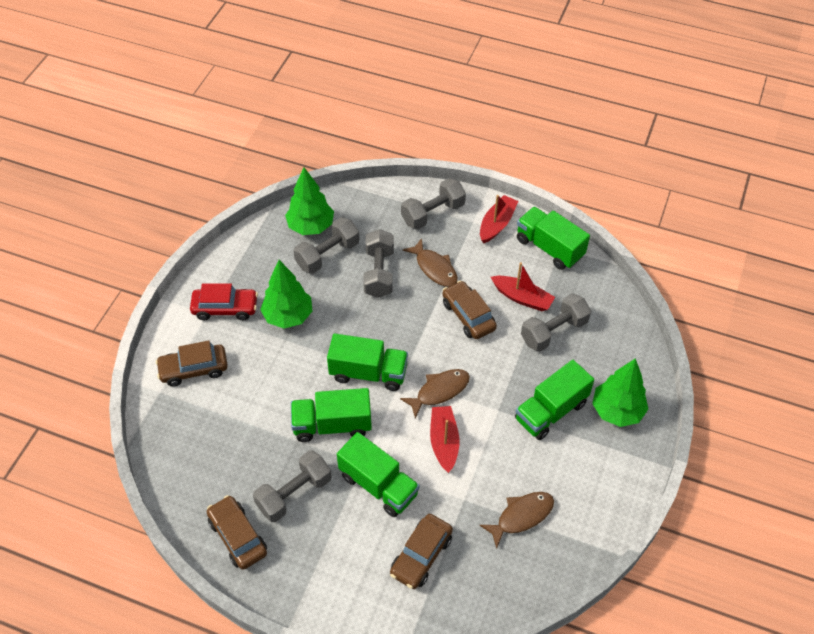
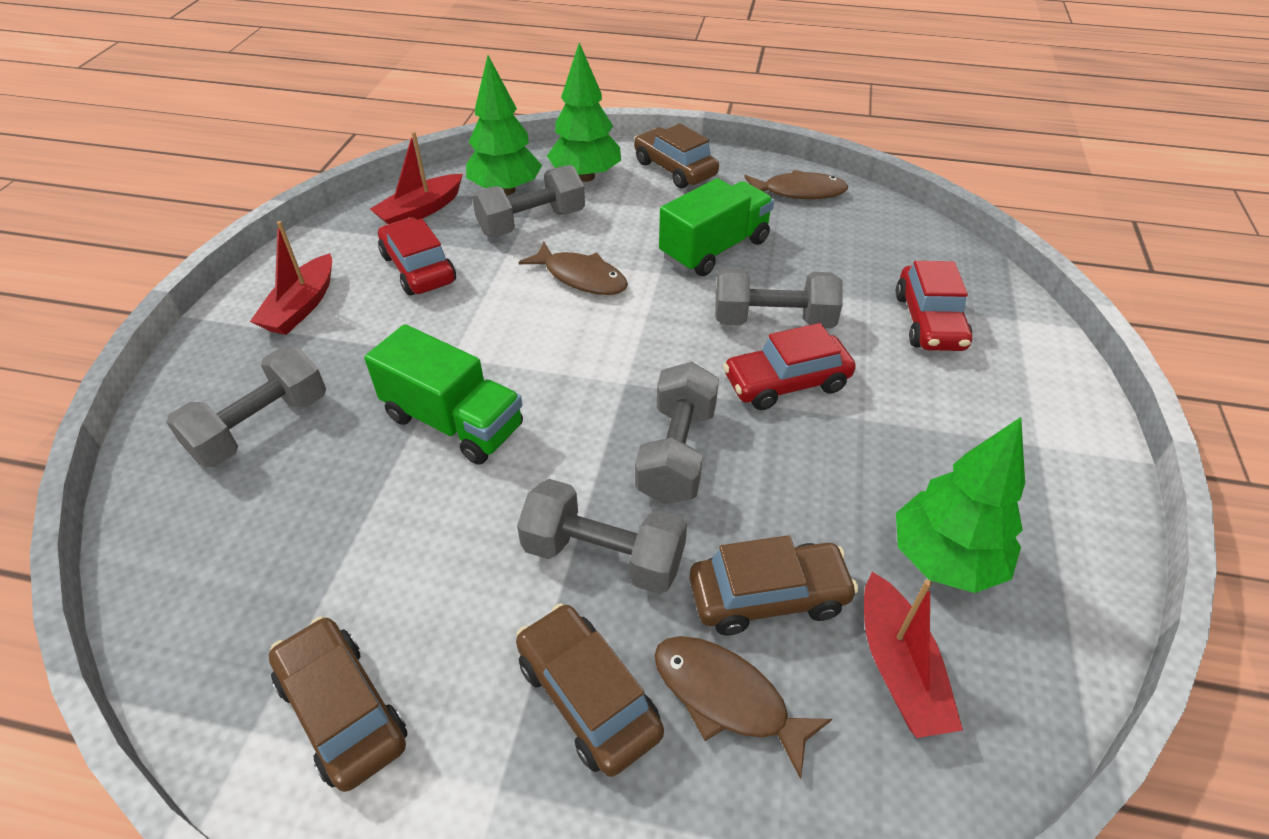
green truck: [291,388,372,442] [327,334,408,391] [337,432,420,517] [515,360,594,440] [517,207,590,270] = 5 -> [364,324,523,465] [659,178,774,276] = 2
red car: [190,283,258,320] = 1 -> [378,218,456,295] [723,323,856,410] [896,261,972,351] = 3

